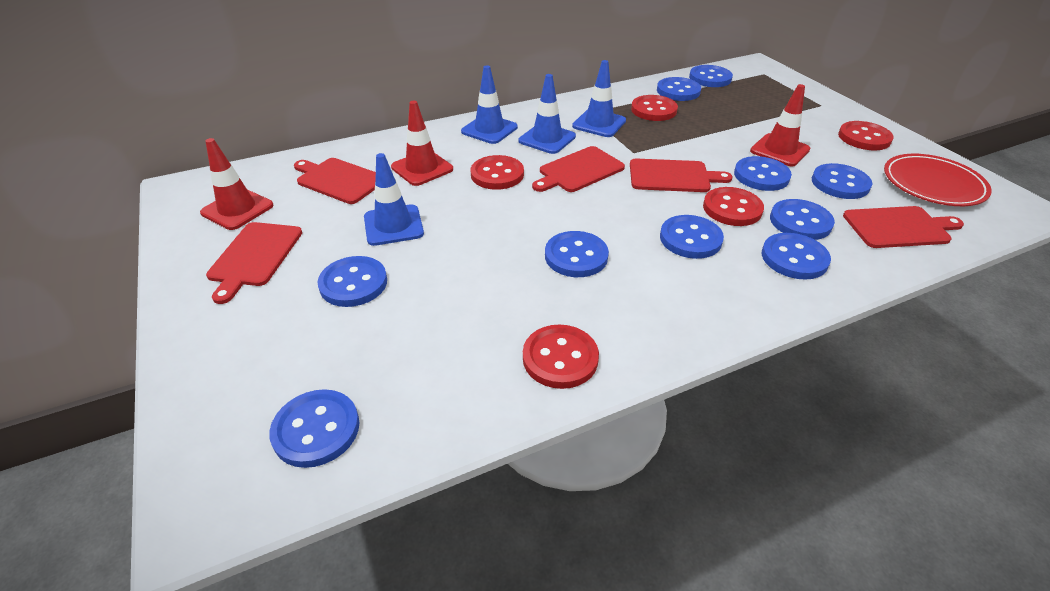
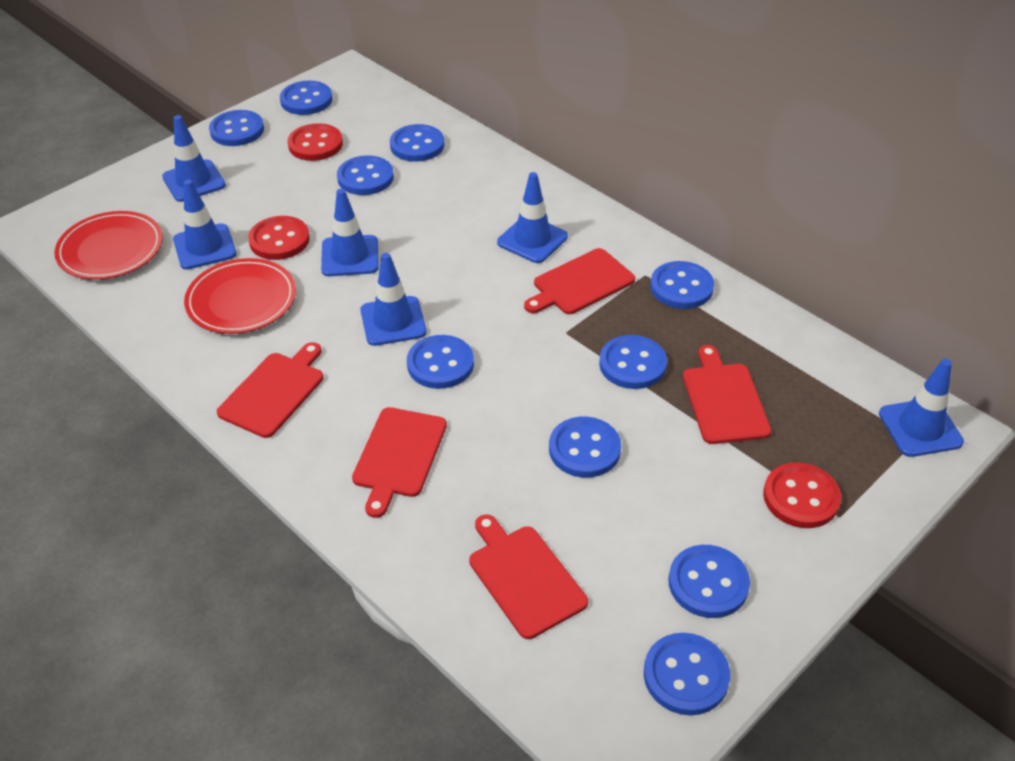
blue traffic cone: [364,153,424,246] [461,66,518,144] [519,74,576,154] [572,60,626,137] = 4 -> [162,115,226,202] [173,180,237,269] [321,189,379,276] [360,253,427,346] [497,172,568,263] [879,359,964,457] = 6
red button: [471,155,524,190] [523,324,599,389] [631,95,678,121] [703,187,764,226] [838,121,894,150] = 5 -> [248,216,310,260] [288,123,343,161] [763,463,841,528] = 3
red plate: [884,154,992,206] = 1 -> [54,211,163,280] [184,258,296,334] = 2
red traffic cone: [200,138,274,230] [391,101,453,186] [750,84,810,166] = 3 -> none = 0

